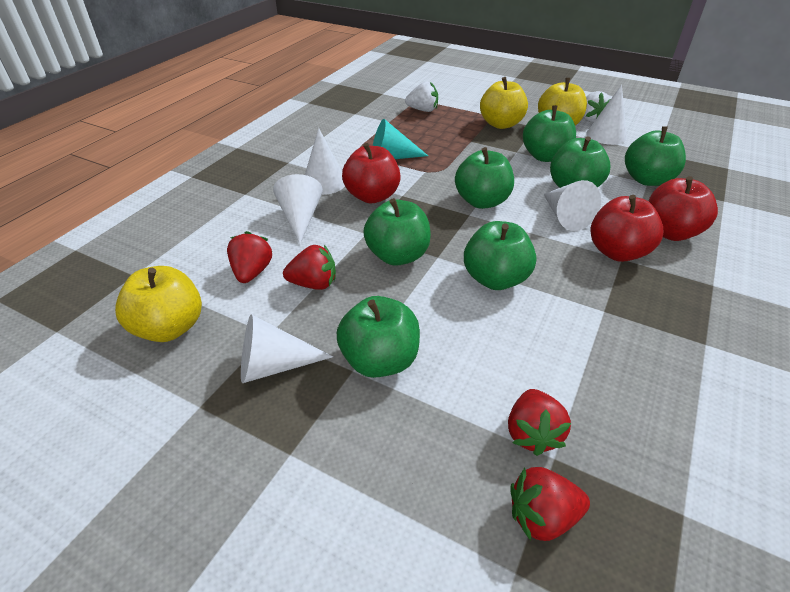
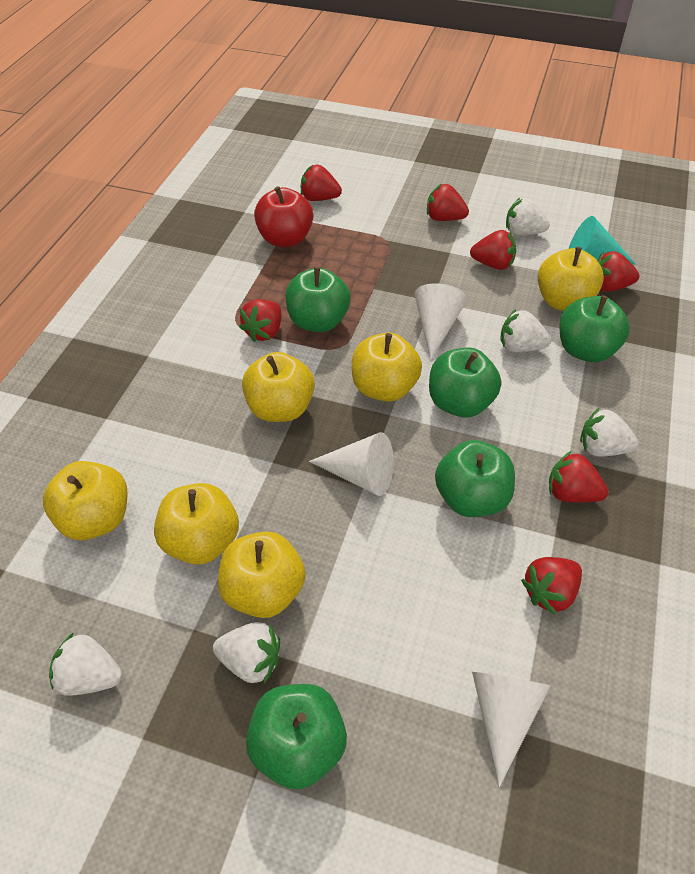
green apple: [337,296,420,378] [363,198,431,266] [455,147,514,209] [464,221,537,290] [523,105,576,162] [550,136,611,188] [625,126,686,186] = 7 -> [246,684,347,790] [285,267,351,332] [429,348,501,417] [435,440,515,517] [560,295,630,362] = 5
red apple: [342,143,401,203] [591,195,664,262] [649,176,718,241] = 3 -> [254,186,313,247] = 1
red strawberry: [227,231,272,283] [283,245,336,290] [508,389,571,456] [510,467,590,541] = 4 -> [239,299,281,342] [301,165,342,201] [427,184,469,221] [470,230,517,270] [521,557,582,615] [549,451,608,502] [597,251,639,292] = 7
white cone: [241,314,333,383] [273,174,323,244] [305,128,345,195] [544,180,601,231] [587,85,627,145] = 5 -> [309,432,394,496] [415,283,467,359] [472,672,550,787] = 3
white strawberry: [405,82,438,112] [583,91,610,123] = 2 -> [49,632,122,696] [213,622,280,683] [500,309,551,352] [506,198,550,236] [580,407,639,457] = 5
yellow apple: [115,266,202,342] [480,77,528,129] [538,78,587,126] = 3 -> [43,461,127,540] [154,483,239,565] [218,531,306,618] [242,352,315,422] [352,333,422,402] [538,247,604,311] = 6

